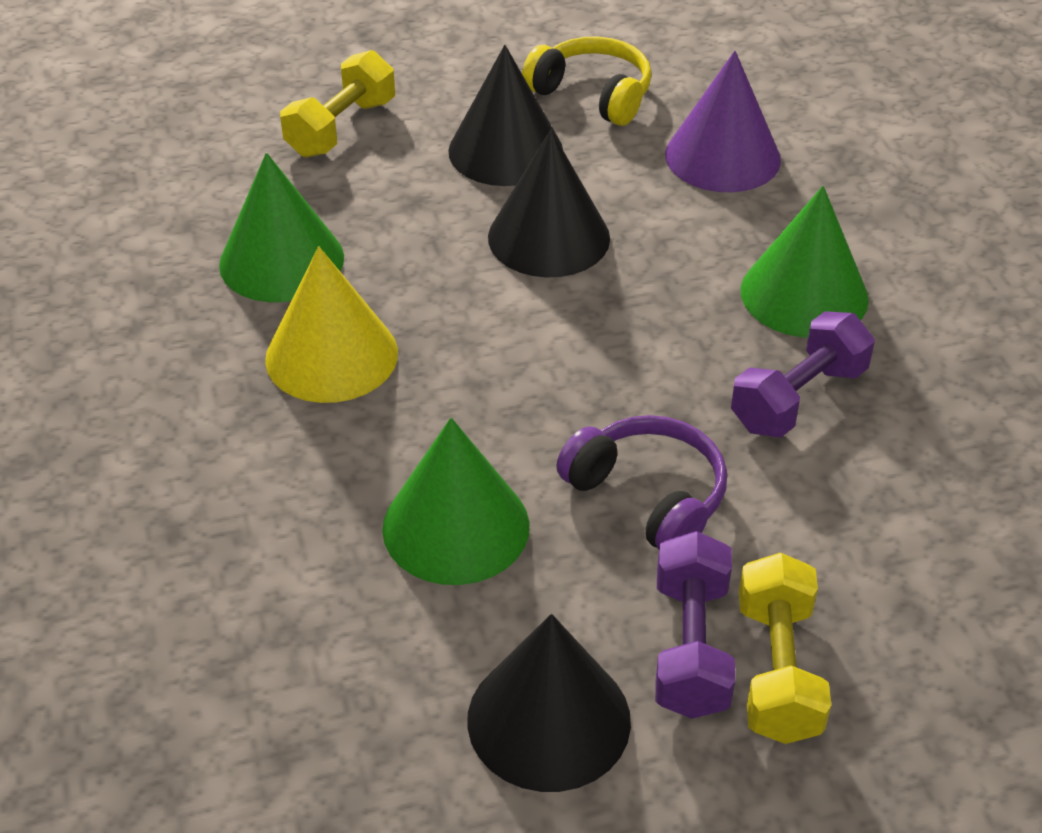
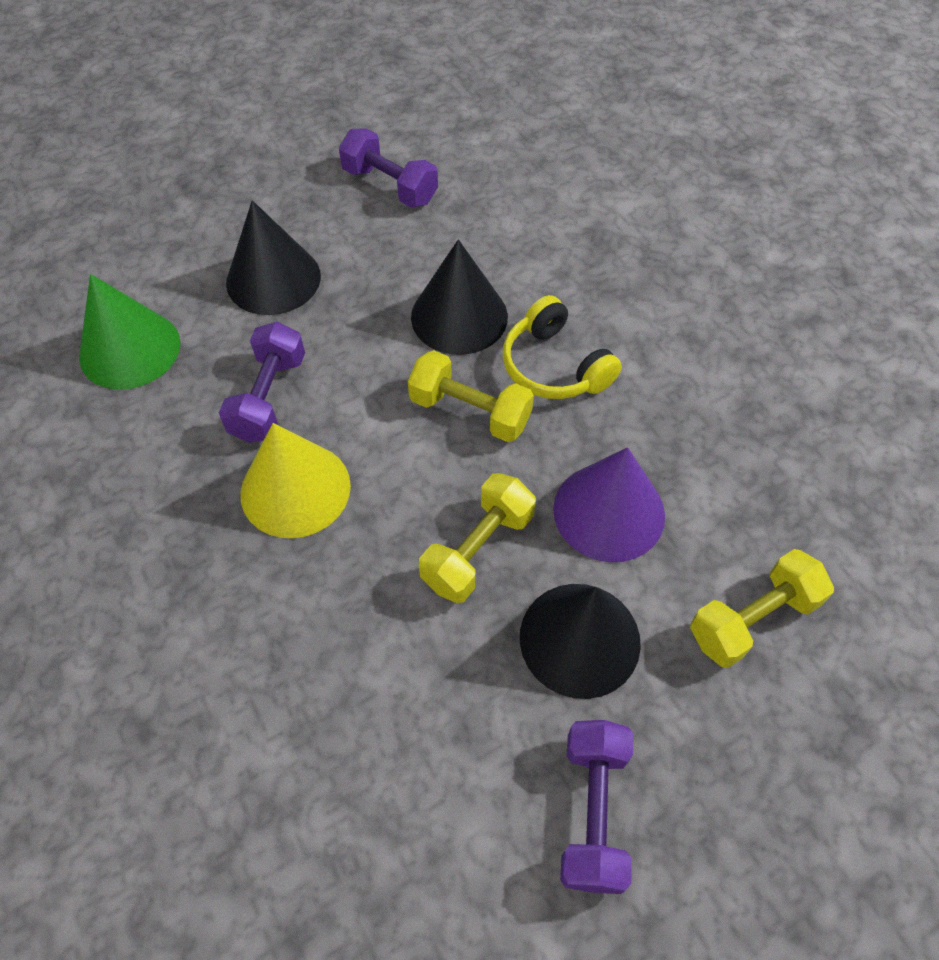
green cone: [219,153,344,302] [382,418,530,585] [741,186,869,338] = 3 -> [79,274,180,390] = 1
purple dumbbell: [655,531,735,719] [731,311,875,438] = 2 -> [219,322,305,443] [339,128,438,207] [560,720,633,894] = 3
purple headphones: [556,415,727,550] = 1 -> none = 0
yellow dumbbell: [280,50,395,158] [739,552,831,744] = 2 -> [408,350,534,442] [419,473,536,603] [690,549,834,668] = 3

